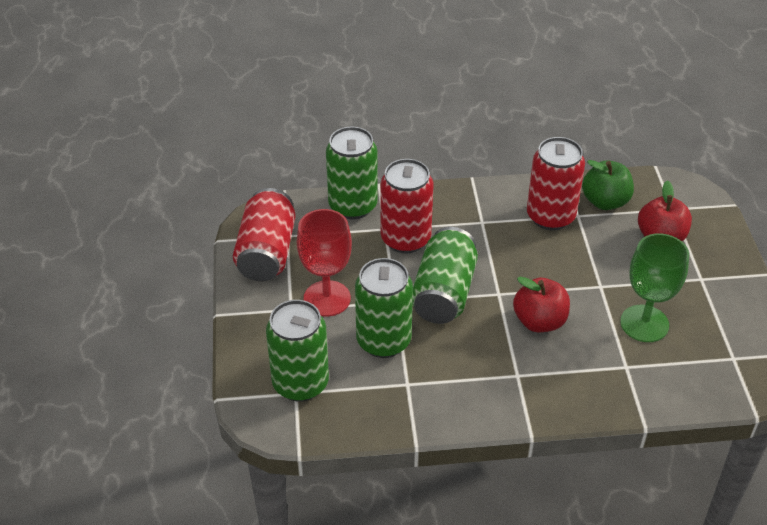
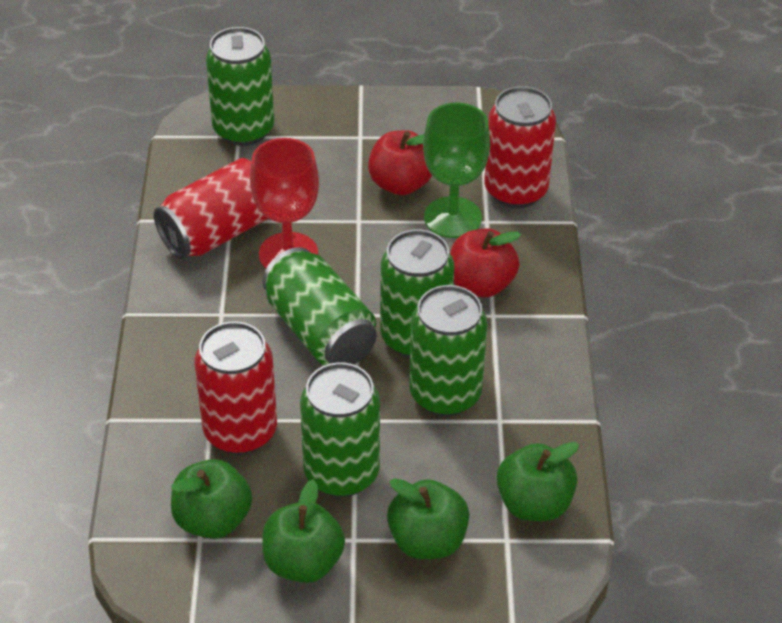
green apple: [582,160,634,210] = 1 -> [171,459,252,539] [262,480,345,583] [387,478,469,559] [496,442,579,521] = 4
green can: [266,300,329,402] [326,127,378,219] [355,258,413,358] [413,227,478,324] = 4 -> [206,27,274,146] [262,247,377,365] [300,363,380,497] [380,229,454,358] [409,285,487,416] = 5

